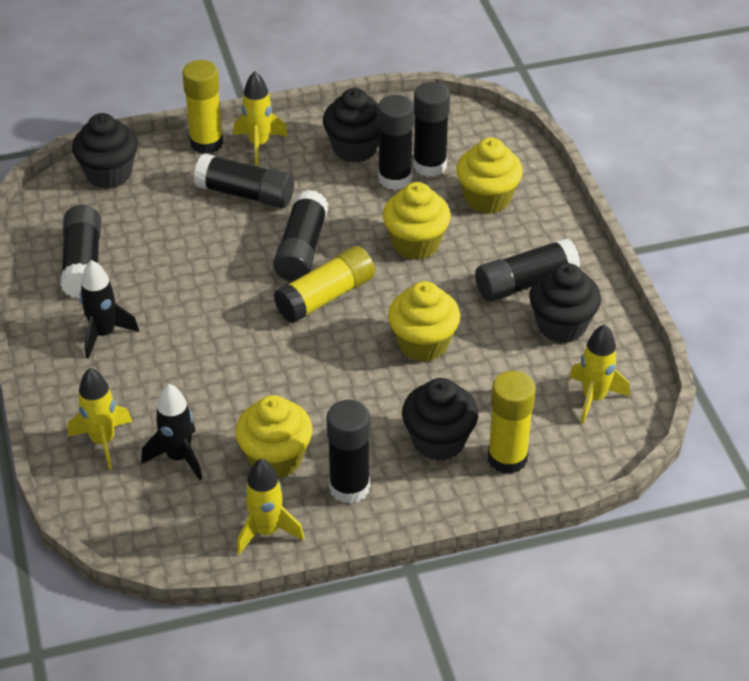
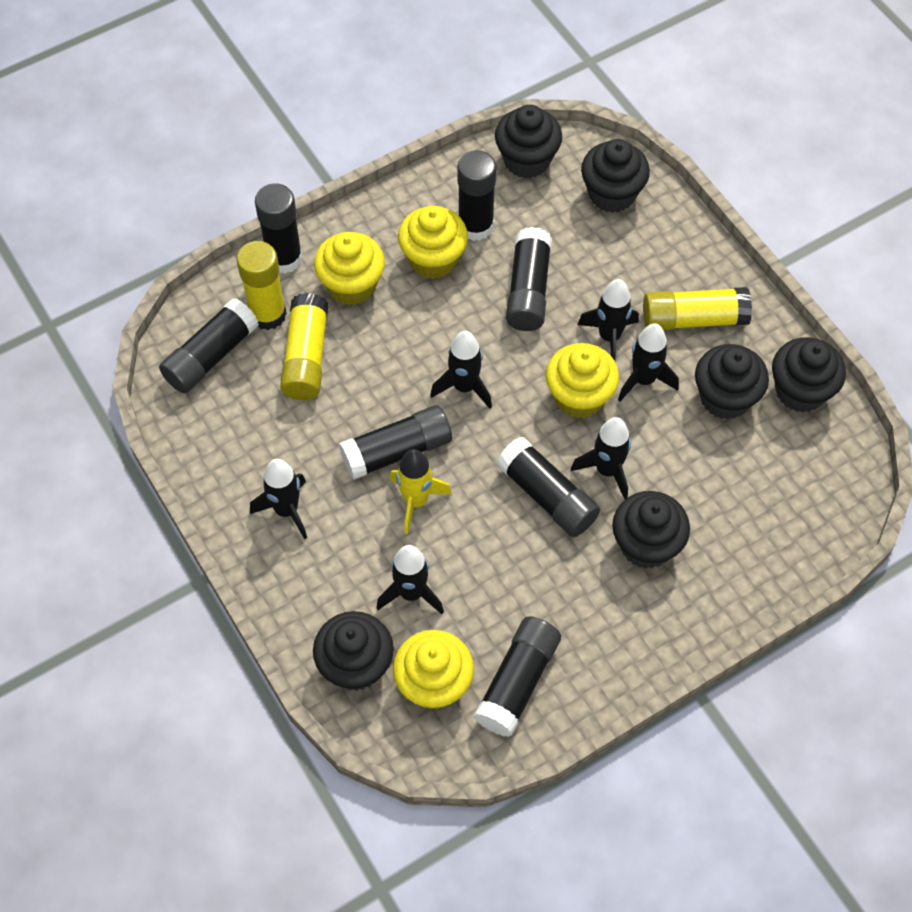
black cupcake: [72,113,138,189] [323,88,379,163] [402,378,478,461] [529,263,601,343] = 4 -> [313,611,394,691] [495,105,562,178] [581,139,650,213] [612,491,690,569] [695,344,769,420] [772,337,846,413] = 6
black rocket: [80,260,139,358] [141,384,202,480] = 2 -> [250,459,307,539] [376,545,444,614] [430,331,492,409] [571,417,631,500] [578,279,639,360] [618,323,679,401] = 6
yellow rocket: [68,368,132,469] [233,71,288,165] [237,459,304,554] [569,324,630,424] = 4 -> [389,449,452,534] = 1

